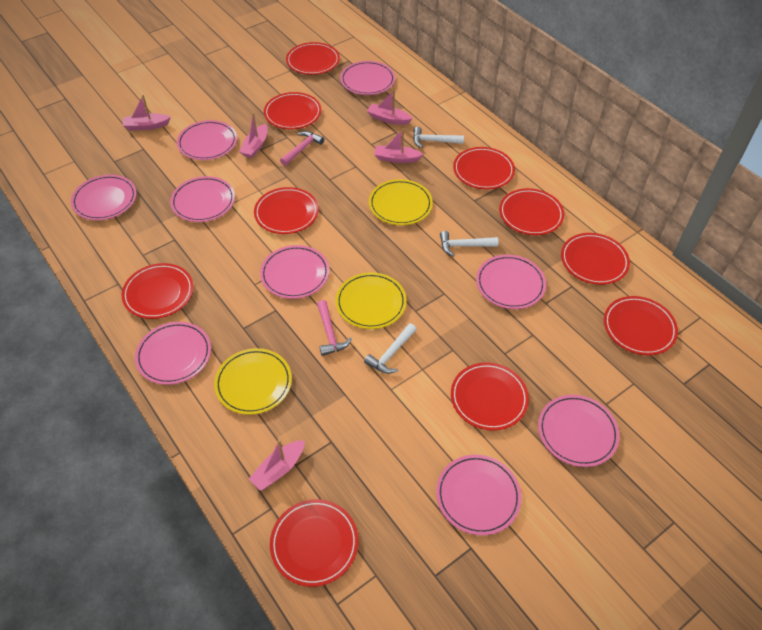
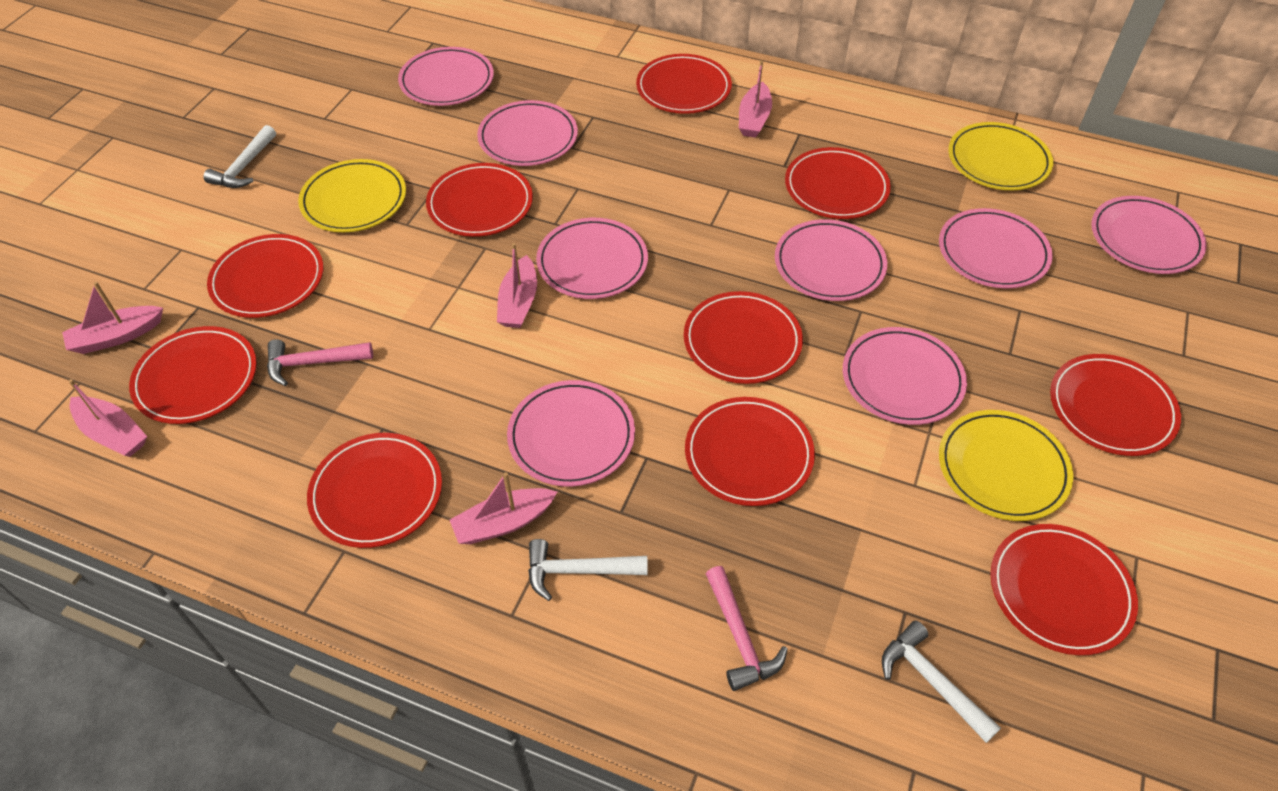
pink plate: [71,175,137,220] [135,322,211,385] [170,176,235,222] [177,120,237,160] [260,245,329,299] [340,61,395,95] [436,455,522,535] [476,255,546,309] [538,395,620,467] = 9 -> [398,47,494,106] [477,100,578,166] [507,380,635,487] [536,218,648,299] [775,219,887,301] [843,327,967,425] [939,208,1053,288] [1091,196,1207,274] = 8

